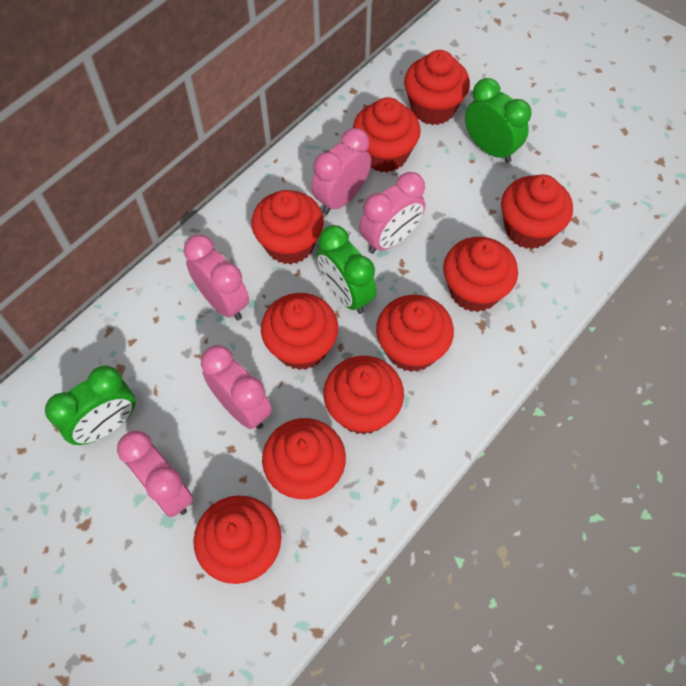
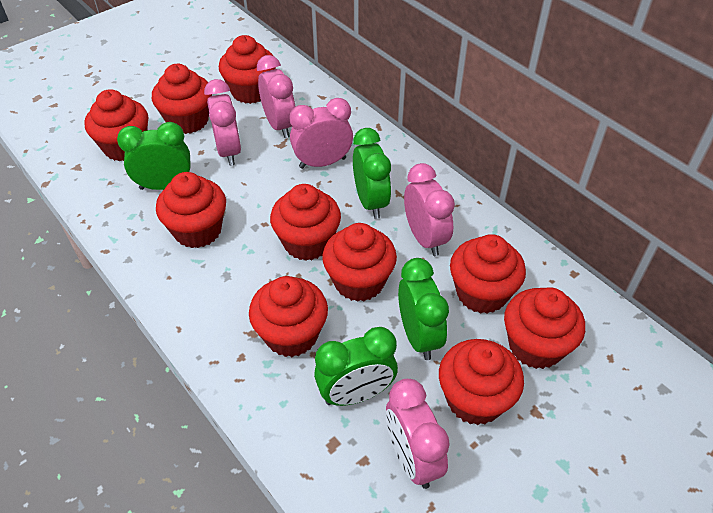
green clock: [45,365,135,445] [317,225,377,314] [465,78,532,163] = 3 -> [117,122,190,190] [314,327,398,406] [353,128,391,219] [398,258,449,360] = 4

